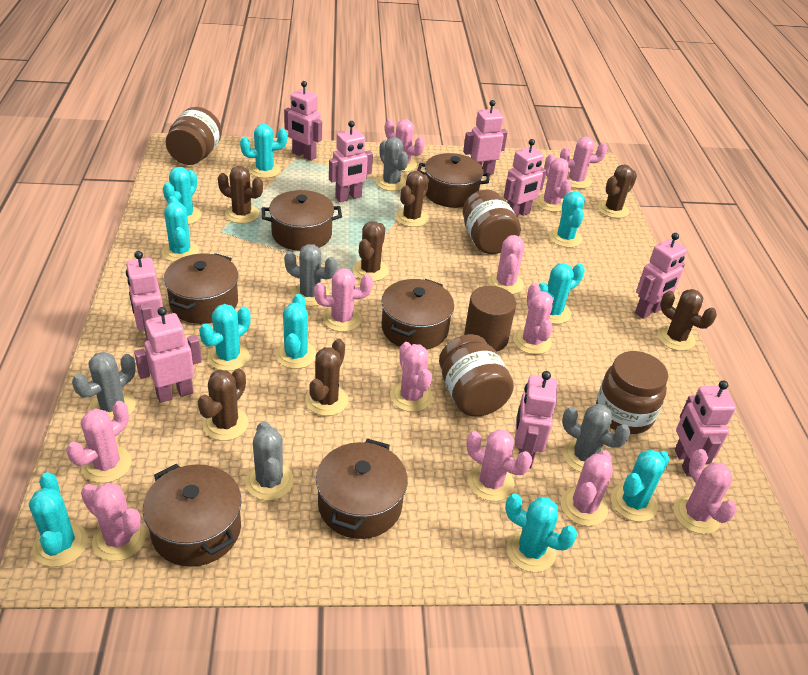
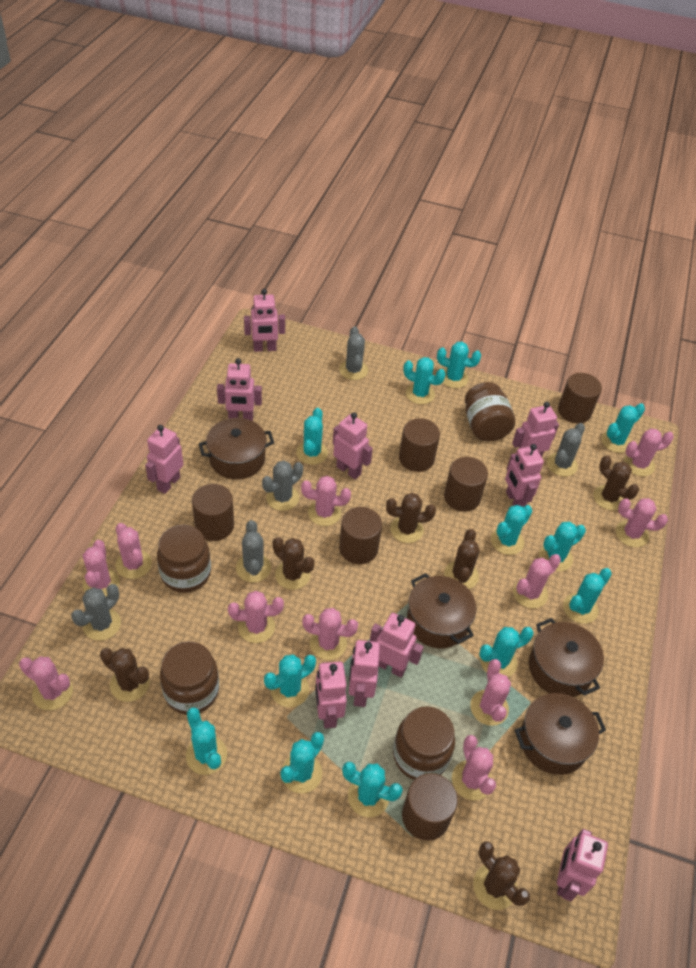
brown cactus: [198,369,249,441] [218,166,263,224] [305,339,349,416] [353,221,389,281] [396,171,429,227] [598,165,637,218] [657,289,717,351] = 7 -> [100,648,150,702] [273,537,315,590] [386,493,436,543] [444,529,480,589] [473,841,530,910] [593,455,639,510] = 6
brown cylinder: [464,286,516,352] = 1 -> [192,484,234,541] [339,507,382,564] [399,418,440,472] [402,773,458,841] [444,457,488,512] [558,373,602,424] = 6
brown pot: [143,464,242,567] [164,253,238,324] [262,190,342,251] [316,439,408,539] [381,279,454,350] [417,153,490,208] = 6 -> [199,418,274,479] [407,573,476,648] [515,693,606,775] [529,618,604,697] = 4
pink cactus: [67,401,132,483] [81,483,146,561] [314,268,373,332] [385,119,425,172] [390,342,433,412] [466,429,532,501] [488,235,525,295] [513,283,553,354] [536,154,572,212] [560,136,607,189] [561,450,613,526] [673,449,737,534] = 12 -> [19,656,73,710] [82,540,120,597] [116,523,152,579] [228,591,284,643] [301,476,351,526] [302,608,358,660] [452,735,496,800] [470,659,511,726] [513,554,561,608] [616,498,668,547] [624,428,674,476] = 11
pink robot: [126,251,163,340] [134,307,202,403] [284,81,322,161] [329,121,373,202] [463,100,508,175] [504,139,546,218] [515,371,557,469] [635,233,687,319] [675,381,736,476] = 9 -> [145,425,183,494] [217,358,262,421] [244,289,285,352] [315,662,347,729] [333,412,373,479] [349,640,380,707] [370,613,423,677] [505,444,544,507] [512,402,559,457] [557,829,608,901] = 10
turquoise cactus: [29,472,88,567] [162,196,199,262] [163,167,202,225] [199,304,251,371] [240,124,287,178] [275,294,317,369] [505,493,577,572] [539,263,585,324] [549,191,585,248] [611,450,670,522] = 10 -> [186,707,227,775] [264,654,316,708] [280,732,324,793] [296,408,328,465] [342,762,403,817] [403,357,446,404] [437,342,481,388] [479,627,534,677] [491,505,532,555] [539,522,586,572] [563,568,612,624] [601,403,645,453] = 12

